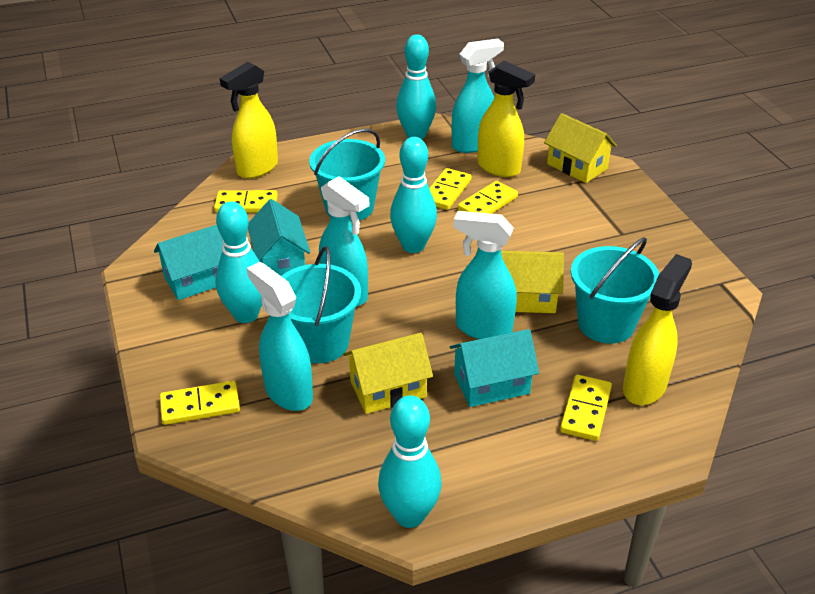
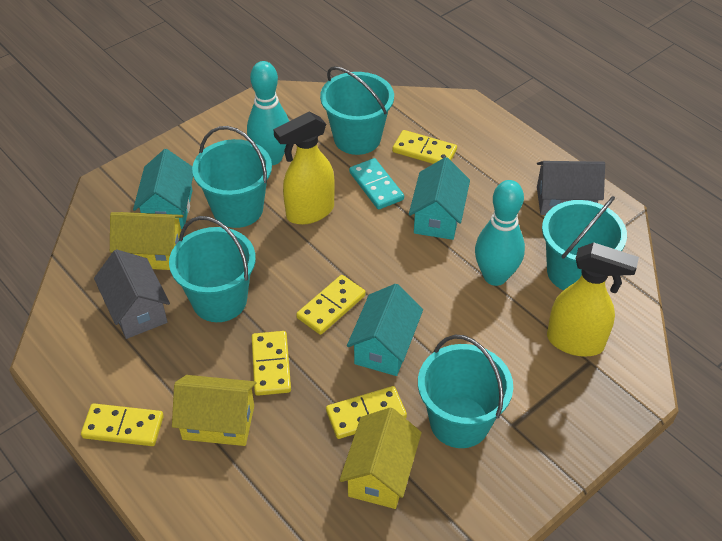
grey house: none = 0 -> [94,249,170,339] [537,161,605,215] = 2
turquoise bowling pin: [215,201,262,323] [378,395,442,528] [390,137,437,253] [396,34,436,139] = 4 -> [247,61,289,165] [475,180,525,286] = 2
turquoise bucket: [281,246,361,363] [309,129,385,222] [571,237,659,344] = 3 -> [169,216,256,322] [192,126,272,228] [320,66,394,155] [418,335,513,448] [542,196,627,290] = 5
turquoise domino: none = 0 -> [349,158,404,210] = 1
turquoise spray bottle: [247,262,313,411] [319,176,370,306] [452,39,504,153] [453,211,517,339] = 4 -> none = 0
yellow spray bottle: [220,62,278,179] [477,61,535,177] [623,254,692,405] = 3 -> [273,112,335,225] [547,242,639,356] = 2

